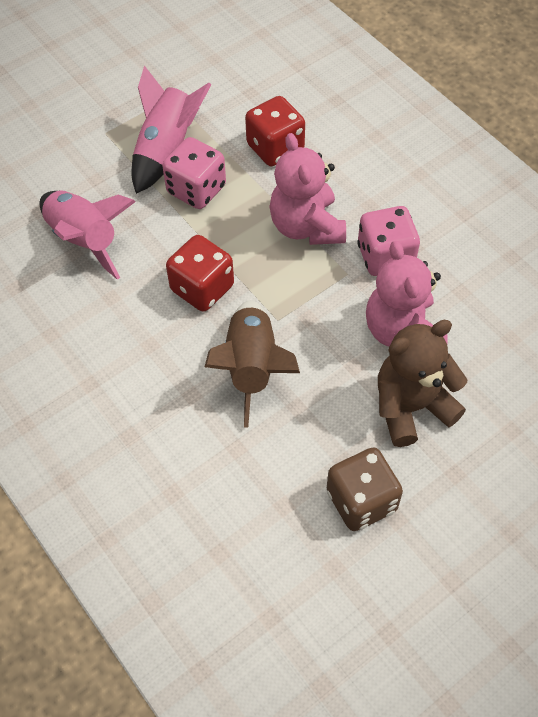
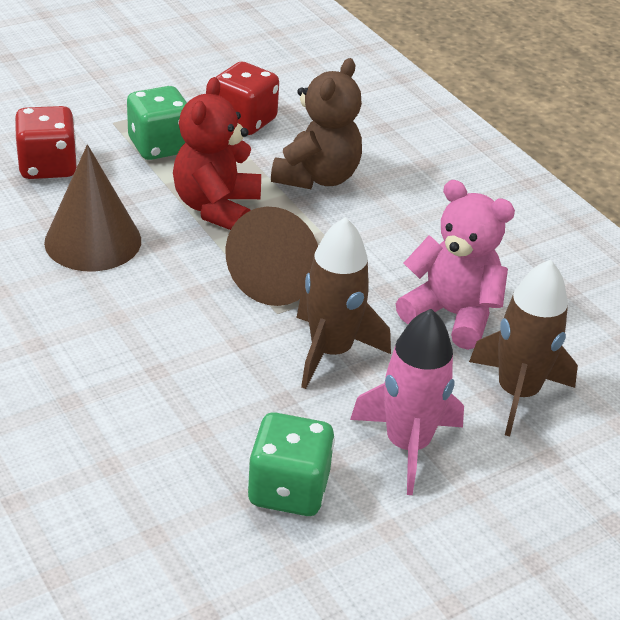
brown cone: none = 0 -> [44,144,141,271] [225,206,318,306] = 2
brown dice: [327,447,403,531] = 1 -> none = 0
brown rocket: [205,301,300,428] = 1 -> [296,217,391,389] [469,259,578,436] = 2
green dice: none = 0 -> [127,86,187,160] [247,412,335,516] = 2
pink dice: [162,137,226,209] [357,206,420,276] = 2 -> none = 0
pink rocket: [39,191,136,280] [132,65,212,194] = 2 -> [350,309,464,495] = 1
pink teddy bear: [270,133,346,245] [366,241,448,346] = 2 -> [396,180,515,350] = 1
red teddy bear: none = 0 -> [173,77,261,230] = 1

